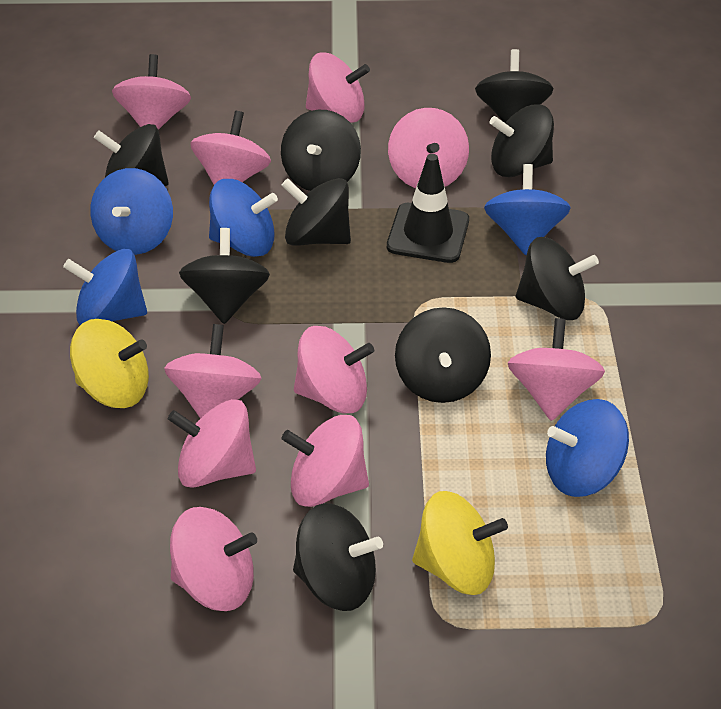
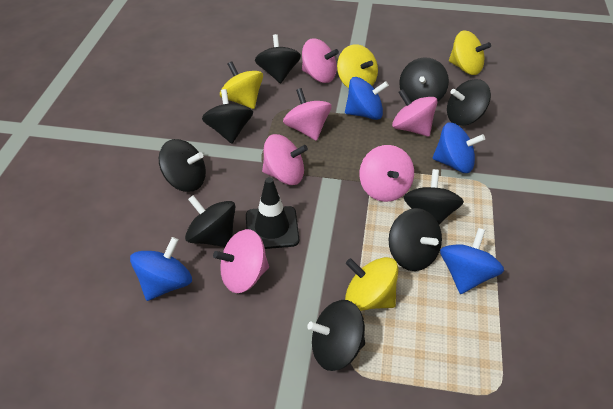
blue spinning top: [63,249,147,325] [90,168,173,255] [209,179,278,257] [484,164,571,255] [546,399,629,497] = 5 -> [130,237,192,301] [345,77,389,120] [433,122,485,173] [440,228,504,294] = 4
pink spinning top: [112,54,191,130] [164,324,262,418] [168,399,256,488] [170,507,257,611] [190,111,271,185] [282,415,369,507] [294,326,374,413] [306,53,370,123] [388,108,469,188] [508,318,605,421] = 10 -> [213,229,269,293] [262,134,308,185] [283,88,332,141] [302,38,339,83] [359,145,414,202] [392,89,438,137] = 6
yellow spinning top: [70,319,149,408] [412,491,508,595] = 2 -> [220,61,263,109] [337,44,378,88] [345,257,398,311] [449,30,491,75] = 4

